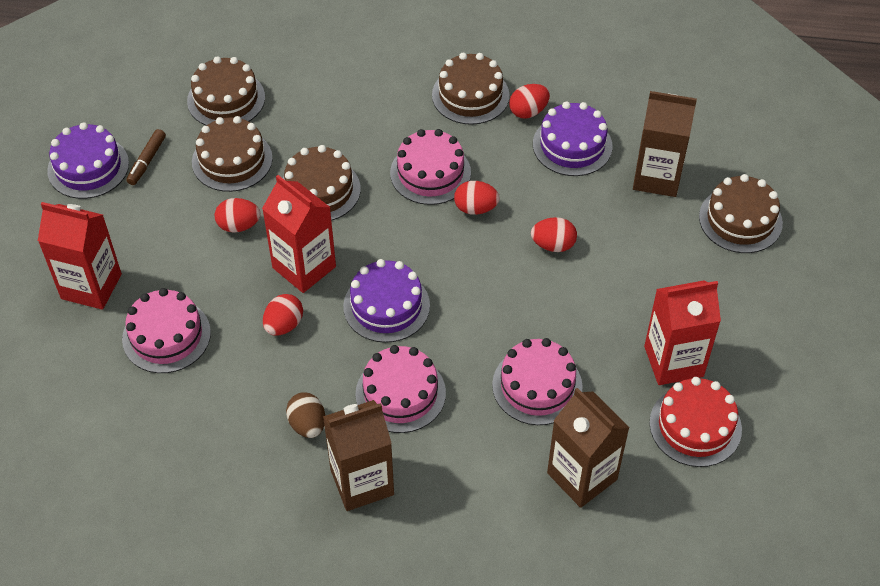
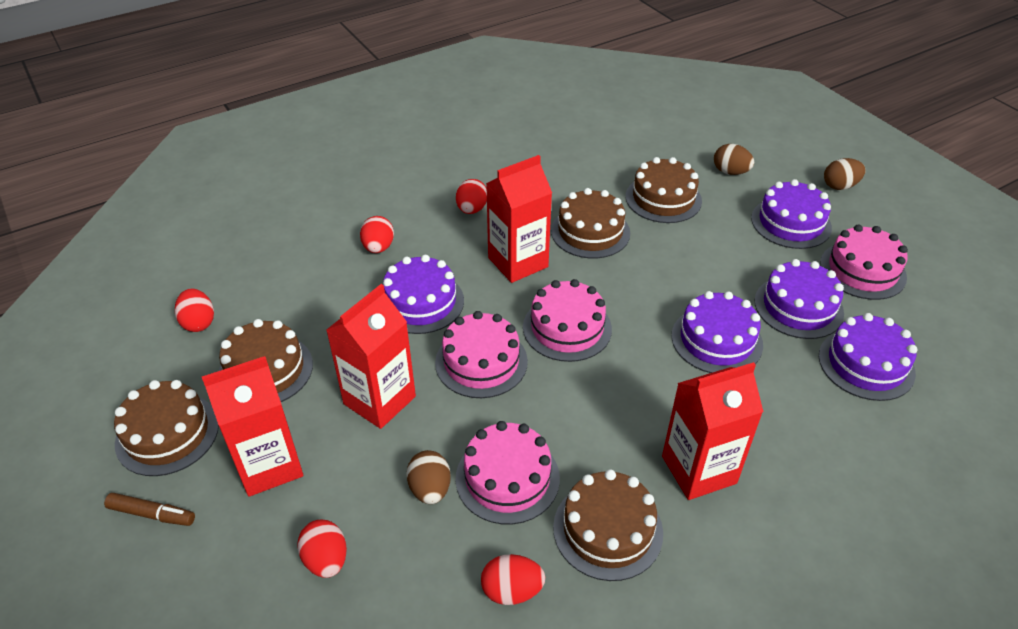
brown carton: [323,400,394,511] [547,388,630,508] [633,91,697,197] = 3 -> none = 0
brown egg: [286,392,325,438] = 1 -> [406,450,451,504] [714,144,754,175] [824,158,865,190] = 3
purple cake: [47,122,129,199] [343,259,430,343] [533,102,613,176] = 3 -> [383,255,464,334] [672,291,763,373] [751,179,832,249] [754,259,844,339] [819,313,917,401] = 5
red cake: [649,377,742,467] = 1 -> none = 0
red carton: [38,202,122,310] [262,175,336,293] [644,280,721,385] = 3 -> [202,356,303,497] [326,284,416,429] [486,155,552,283] [662,362,763,500] = 4

